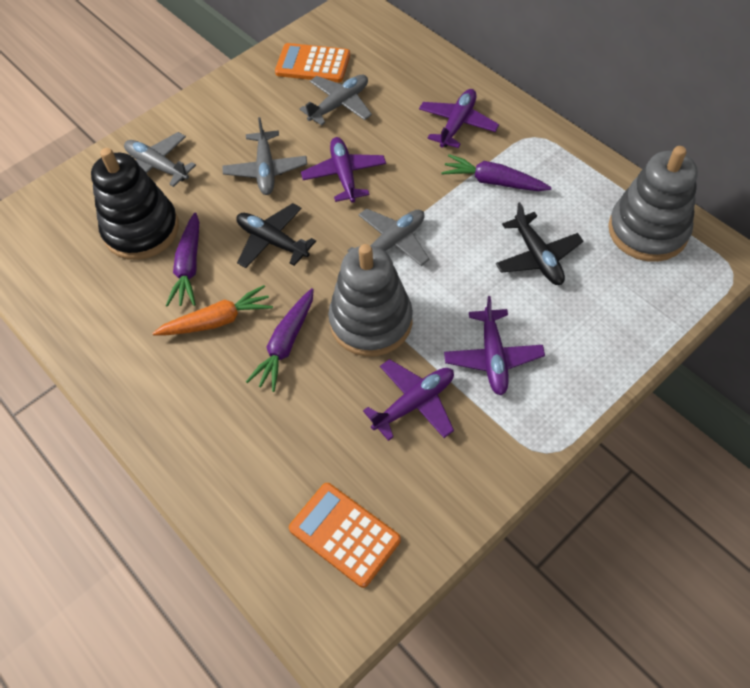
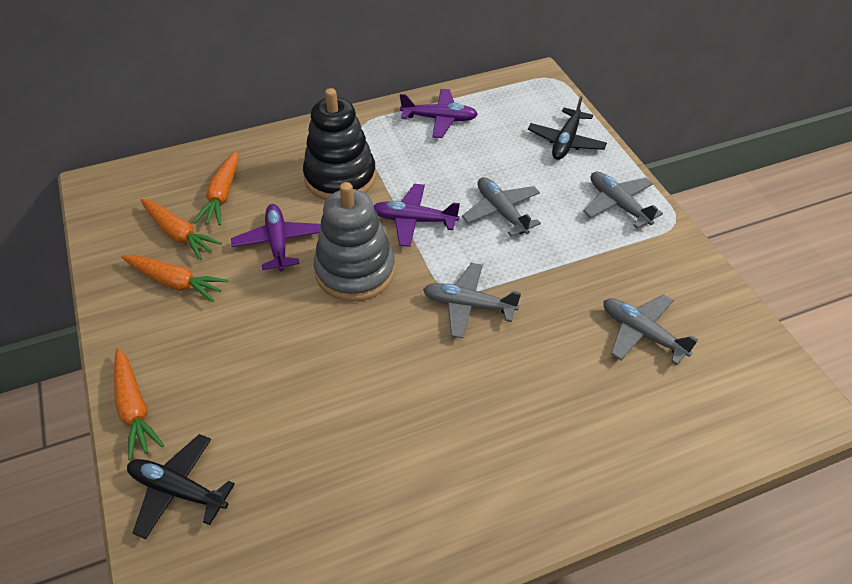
grey stacking toy: [328,244,413,357] [608,146,698,262] = 2 -> [314,182,395,302] = 1
orange calculator: [275,43,350,83] [289,483,401,588] = 2 -> none = 0
orange carrot: [152,285,273,335] = 1 -> [114,348,164,460] [121,255,228,302] [141,199,222,260] [193,151,239,225] = 4
purple carrot: [166,213,199,307] [246,288,314,392] [441,154,552,191] = 3 -> none = 0
purple plane: [301,137,386,203] [363,359,454,441] [419,89,499,148] [444,296,545,395] = 4 -> [231,204,321,271] [374,184,460,247] [400,89,478,138] = 3

